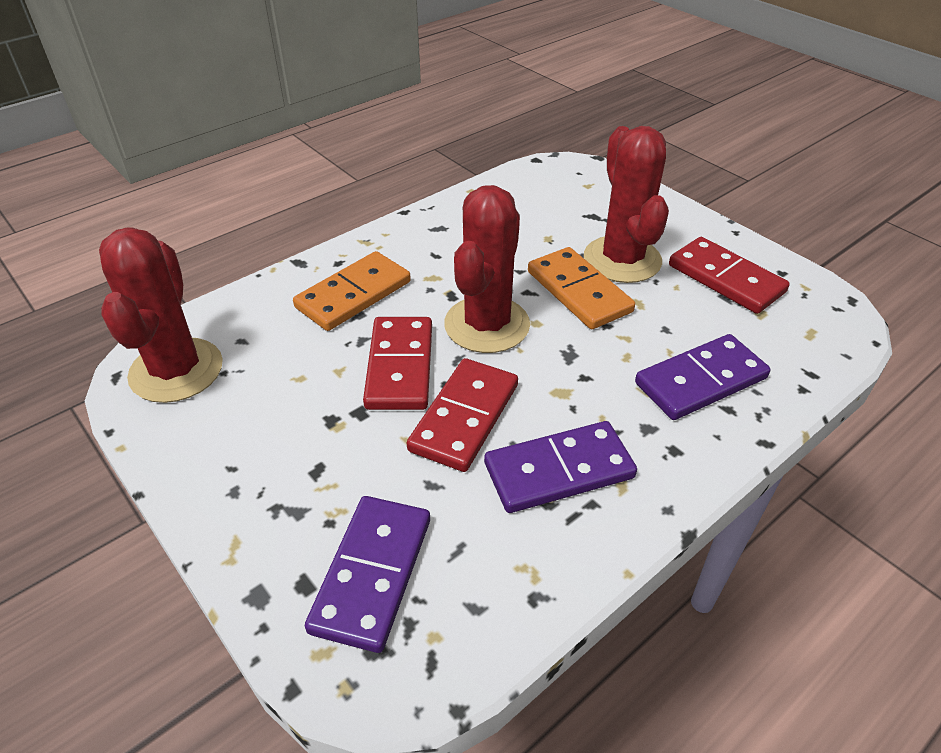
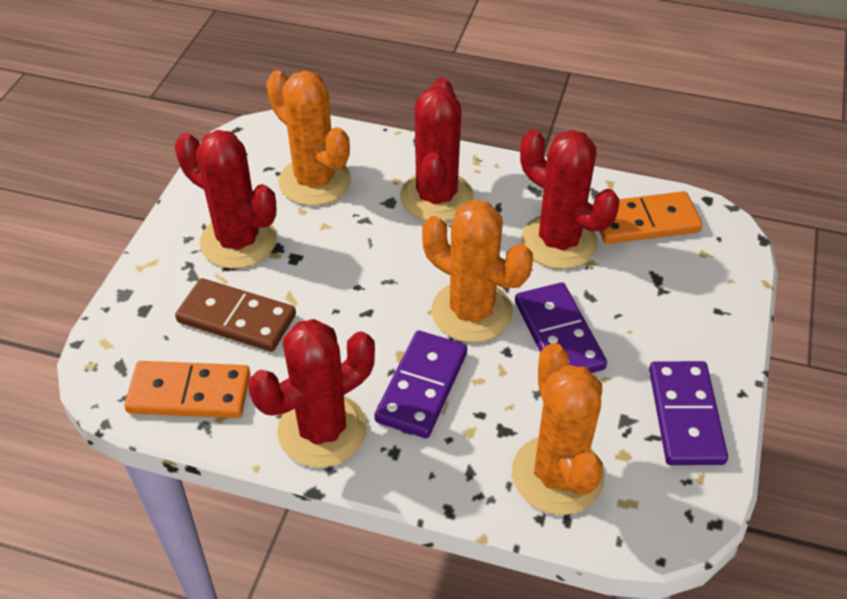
brown domino: none = 0 -> [175,278,296,352] = 1
orange cactus: none = 0 -> [266,70,351,206] [422,200,533,343] [512,343,605,515] = 3
red cactus: [99,227,223,403] [444,185,530,353] [584,126,669,283] = 3 -> [175,130,277,269] [248,319,375,467] [400,78,474,222] [520,129,619,269] = 4
red domino: [363,317,432,410] [407,358,518,472] [669,237,790,314] = 3 -> none = 0

